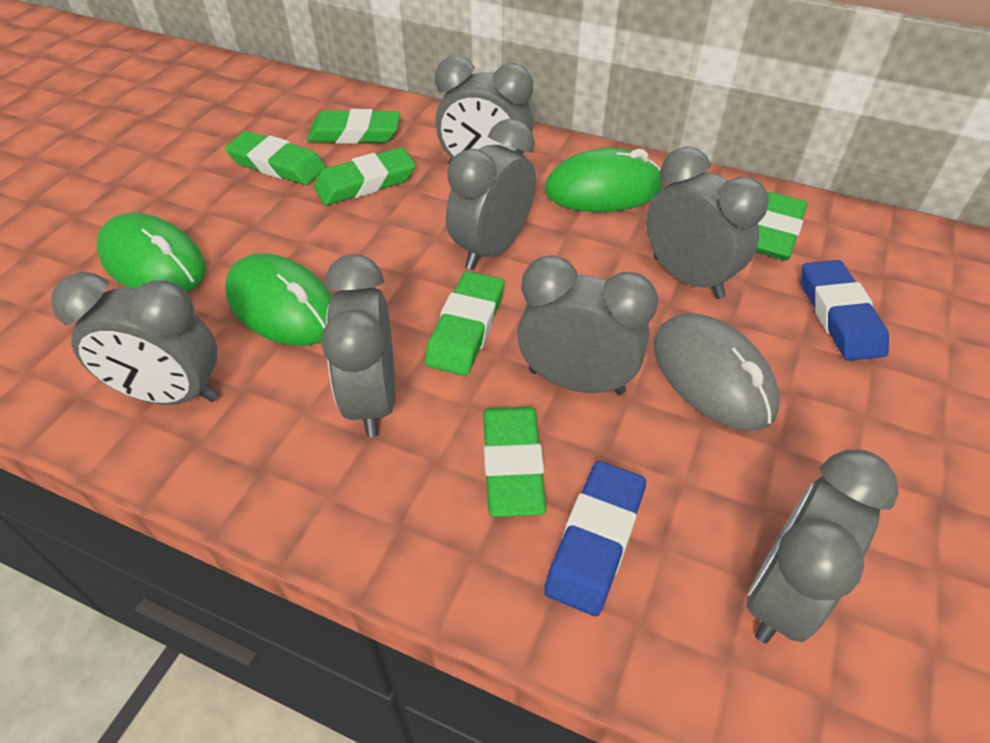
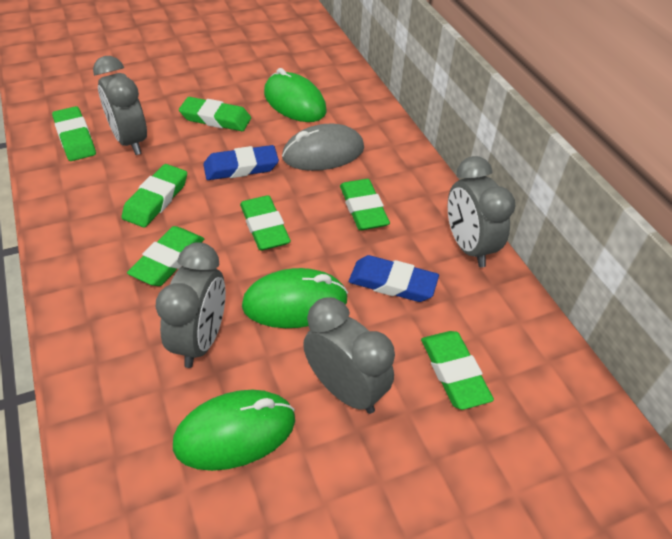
green eraser: [225,131,326,185] [307,109,400,144] [314,147,416,205] [425,271,504,376] [483,407,546,517] [756,192,807,260] = 6 -> [52,106,96,161] [122,164,187,228] [127,226,204,286] [179,97,251,131] [240,195,291,251] [340,179,390,230] [421,331,494,410] = 7
grey clock: [51,272,219,405] [321,254,395,437] [435,56,533,164] [446,119,536,270] [517,255,658,395] [646,147,769,299] [747,450,898,644] = 7 -> [93,56,147,155] [156,242,226,368] [303,298,395,414] [448,156,516,267] = 4

